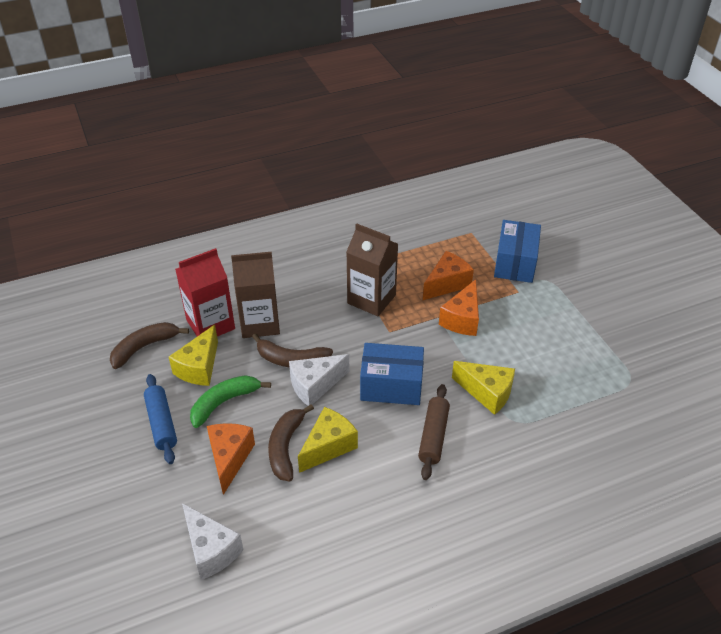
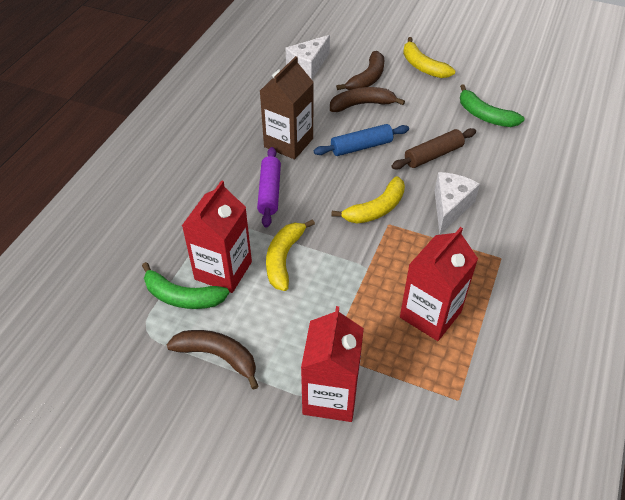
blue box: [360,343,424,405] [494,220,541,283] = 2 -> none = 0
brown carton: [231,252,280,338] [346,223,398,316] = 2 -> [260,56,314,159] = 1
green banana: [190,375,271,428] = 1 -> [142,262,229,309] [460,84,525,127] = 2
orange cheese: [207,423,255,495] [423,251,474,300] [439,279,479,336] = 3 -> none = 0
purple rolling pin: none = 0 -> [257,147,281,228] = 1
red carton: [175,248,235,337] = 1 -> [182,180,252,293] [301,306,364,422] [400,227,478,341] = 3
yellow banana: none = 0 -> [266,219,315,291] [331,176,405,224] [403,37,455,78] = 3
yellow cheese: [169,325,218,386] [298,407,358,473] [452,361,515,415] = 3 -> none = 0

